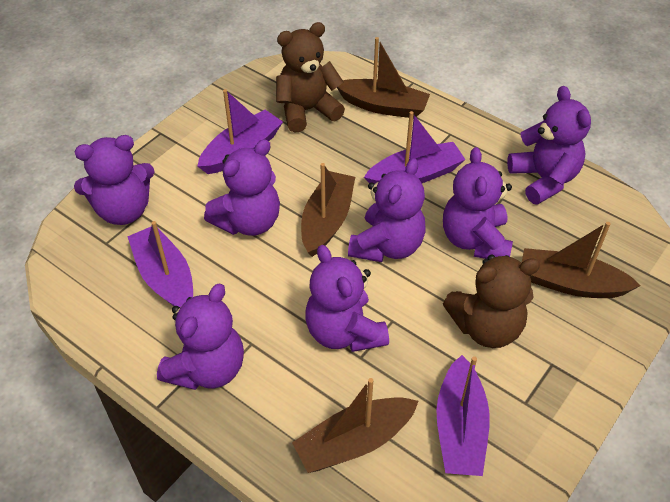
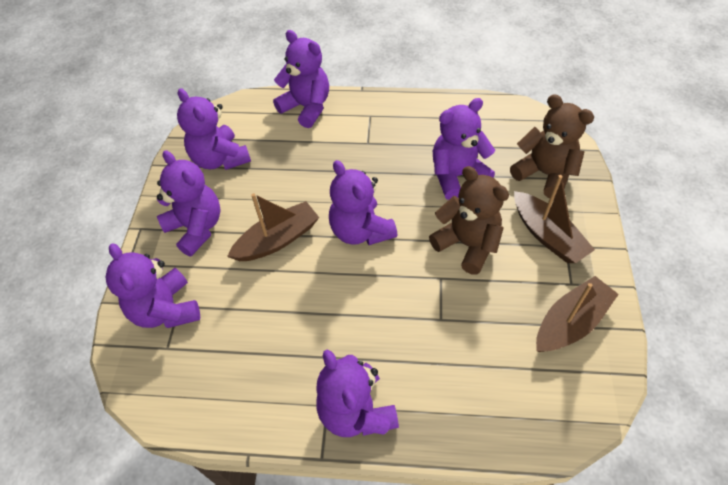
brown boat: [292,378,418,473] [301,163,355,257] [337,37,430,118] [522,222,641,298] = 4 -> [227,193,319,261] [514,175,595,263] [536,276,619,352] = 3
purple boat: [127,221,193,307] [197,89,283,174] [364,111,466,184] [436,355,490,476] = 4 -> none = 0

